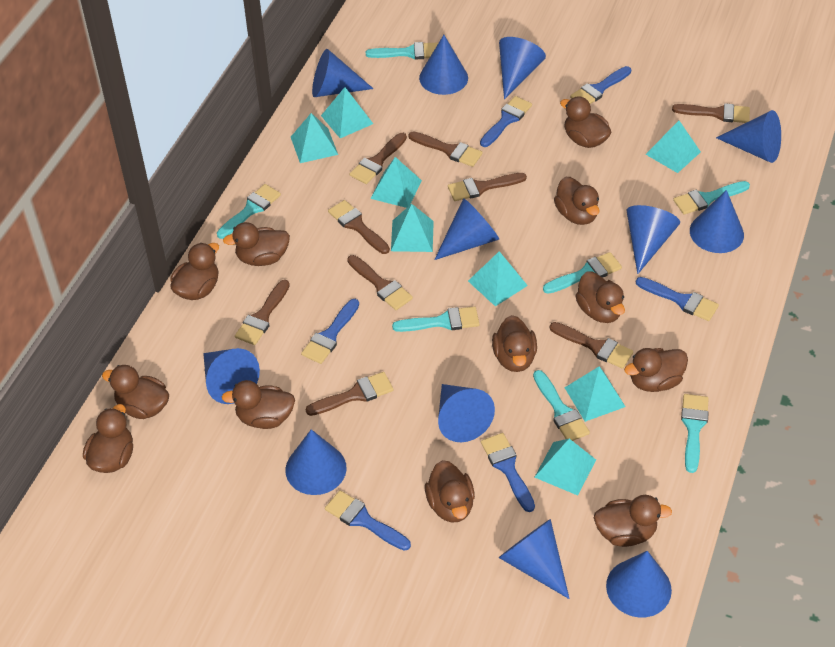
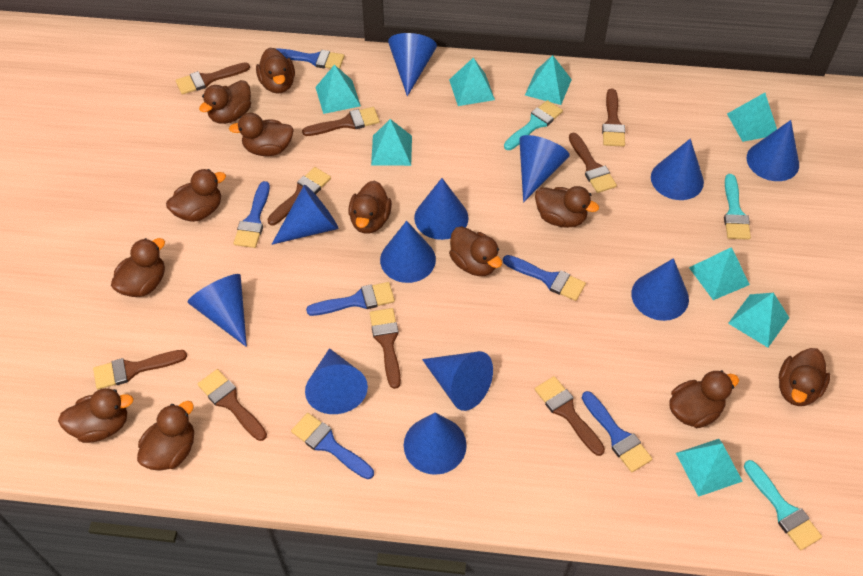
turquoise brush: [217,184,281,239] [366,42,438,59] [392,307,479,332] [533,370,590,441] [543,252,622,294] [673,181,750,215] [681,394,709,473] = 7 -> [504,100,563,150] [724,174,751,240] [744,460,822,550] = 3

